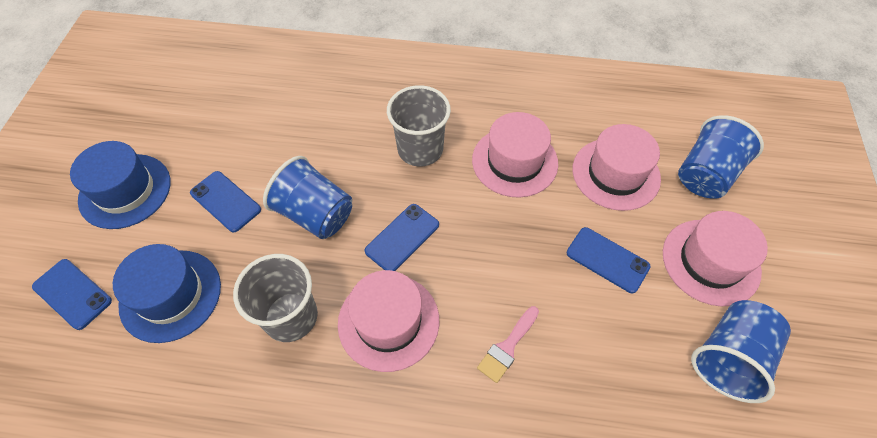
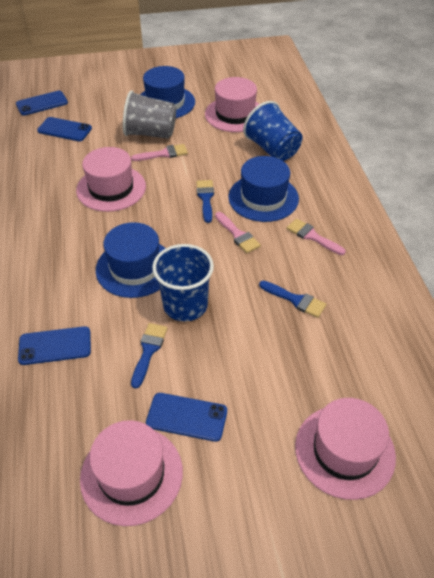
blue brush: none = 0 -> [131,323,168,388] [196,180,214,223] [259,281,326,318] = 3
blue cup: [263,156,352,239] [678,115,764,199] [691,300,791,403] = 3 -> [152,244,214,321] [243,101,303,161] = 2
blue hat: [70,141,170,229] [113,244,221,343] = 2 -> [96,222,166,298] [140,66,195,118] [228,156,299,222] = 3
grey cup: [233,254,318,342] [387,85,451,166] = 2 -> [123,90,176,139] = 1
pink brush: [477,306,539,383] = 1 -> [131,144,188,161] [215,212,261,253] [286,218,346,255] = 3

